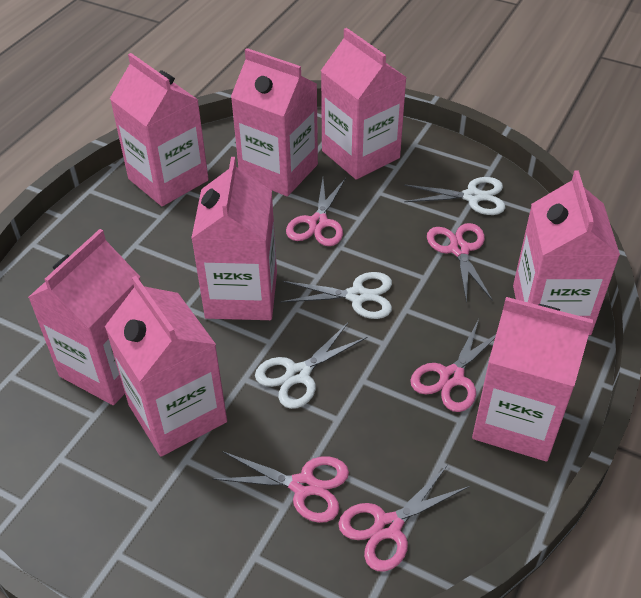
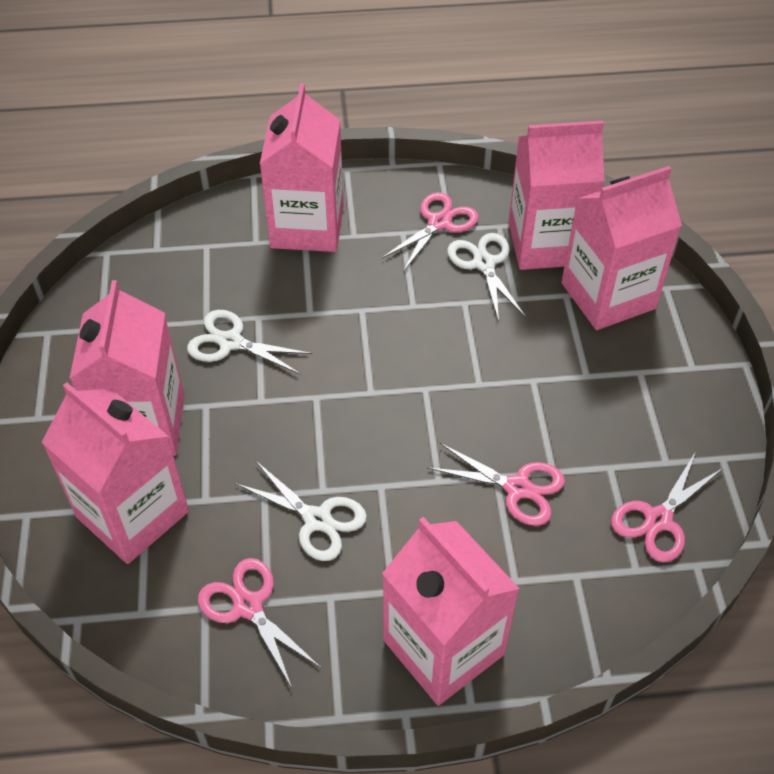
pink carton: [28,229,141,405] [105,276,227,457] [110,53,209,206] [191,157,277,320] [231,48,318,196] [321,28,407,179] [472,297,593,462] [513,171,620,335] = 8 -> [42,382,189,564] [69,280,185,456] [260,84,344,252] [382,517,520,706] [508,121,605,270] [562,166,682,330] = 6
pink scissors: [212,451,349,523] [286,178,346,246] [338,465,470,571] [410,319,496,412] [427,223,493,303] = 5 -> [198,558,321,688] [382,192,479,272] [427,442,565,526] [611,453,723,563] = 4

